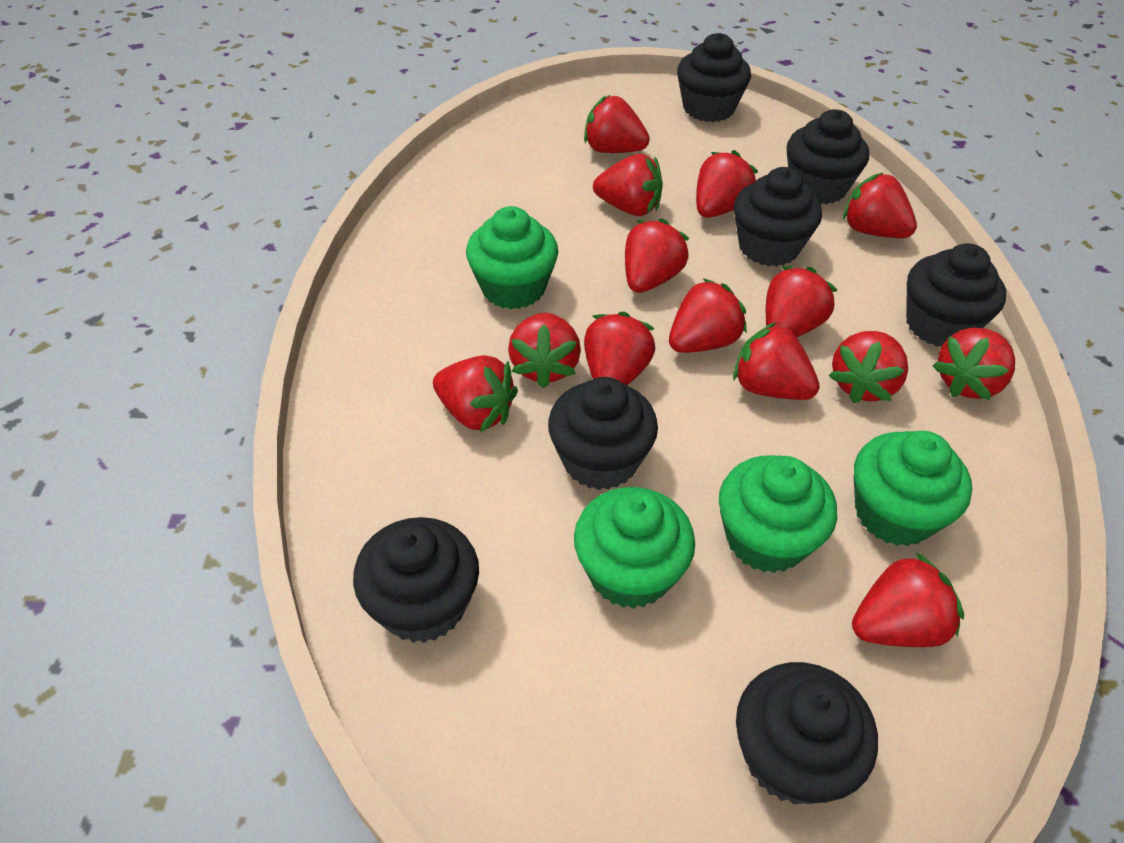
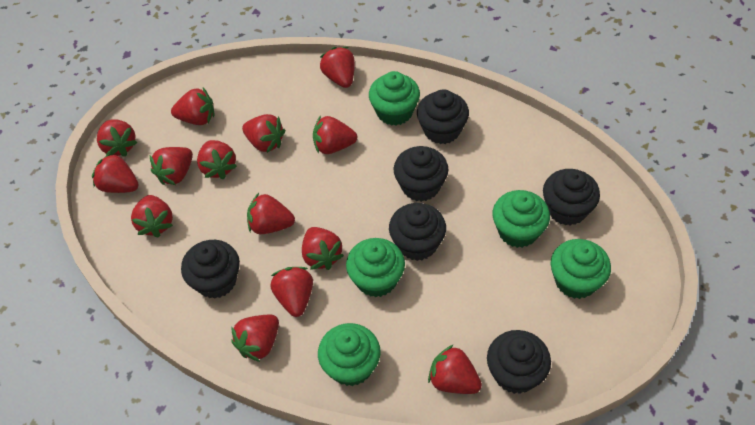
black cupcake: [353,517,479,643] [548,377,658,490] [677,33,751,122] [734,167,822,267] [736,662,878,804] [787,109,869,204] [906,243,1006,347] = 7 -> [181,240,240,299] [389,203,446,261] [394,146,448,202] [417,89,469,144] [487,330,551,394] [543,169,600,226] = 6
green cupcake: [466,206,558,309] [574,487,695,609] [719,455,837,573] [854,431,972,546] = 4 -> [318,323,381,386] [346,238,405,297] [369,71,420,126] [492,190,550,248] [551,239,611,299] = 5

